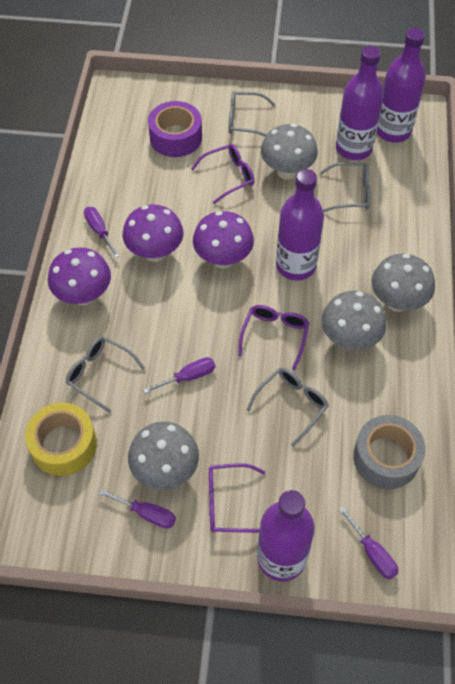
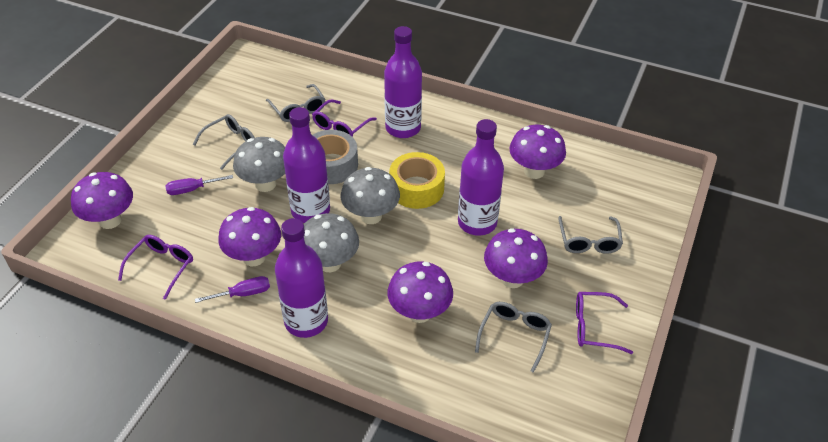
grey mushroom: [128,422,199,490] [261,124,318,180] [321,291,387,350] [371,253,435,312] = 4 -> [233,137,285,192] [304,213,359,272] [341,167,400,224] = 3
purple mushroom: [48,247,111,306] [122,205,183,262] [193,211,254,268] = 3 -> [71,172,133,229] [218,207,281,266] [388,262,453,323] [484,228,548,288] [510,125,566,179] = 5
purple screwdriver: [84,207,119,258] [98,489,176,528] [143,357,215,394] [339,506,398,579] = 4 -> [165,175,233,195] [195,276,270,303] = 2
purple tape: [148,101,202,157] = 1 -> none = 0

